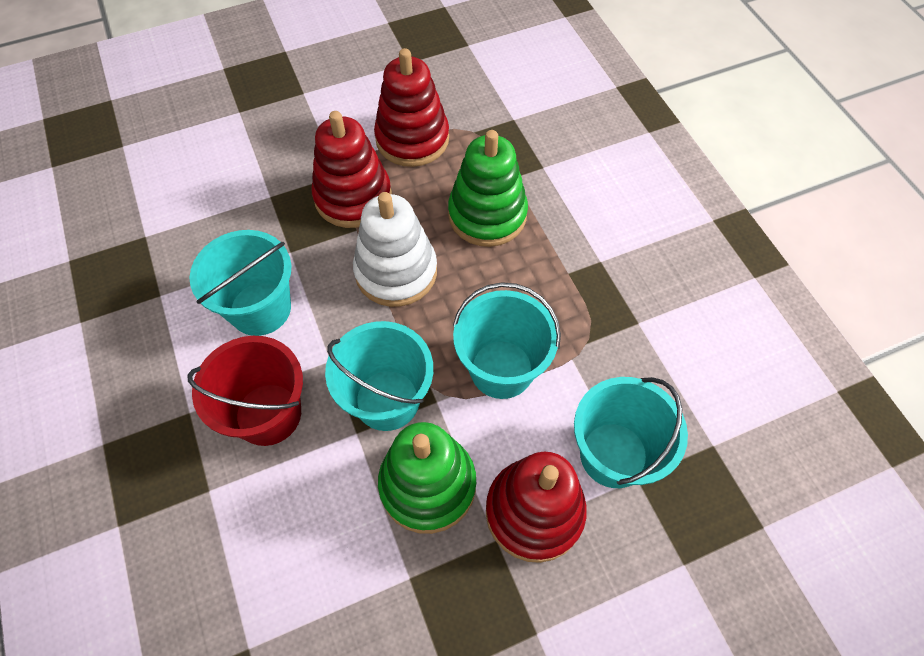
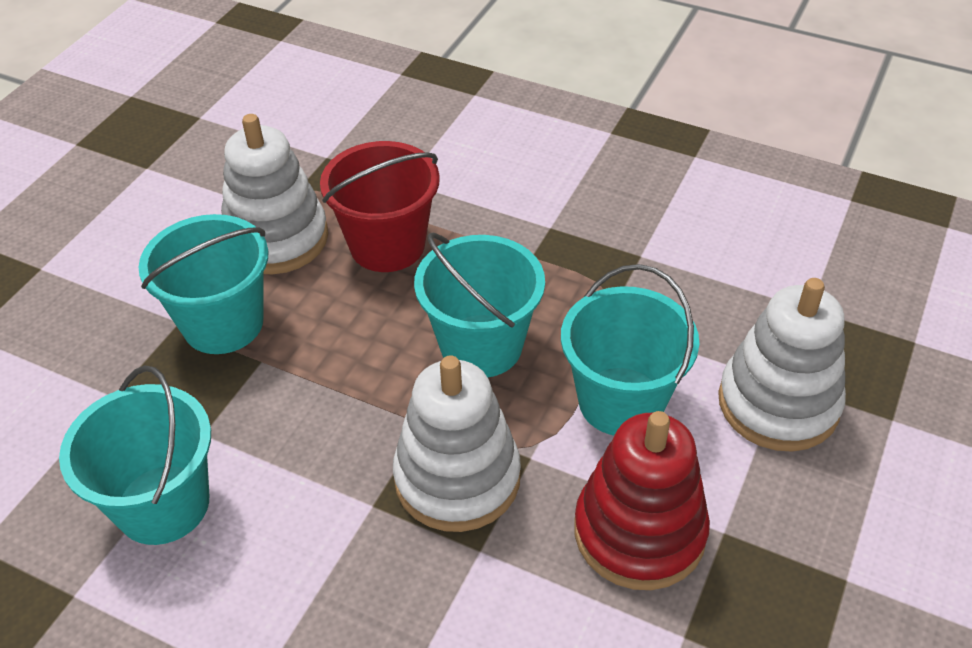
green stacking toy: [378,422,476,534] [448,130,528,247] = 2 -> none = 0
red stacking toy: [311,111,392,228] [374,48,449,167] [486,452,587,563] = 3 -> [574,411,710,590] = 1
white stacking toy: [353,192,437,307] = 1 -> [221,114,328,274] [393,356,521,532] [718,278,846,452] = 3

